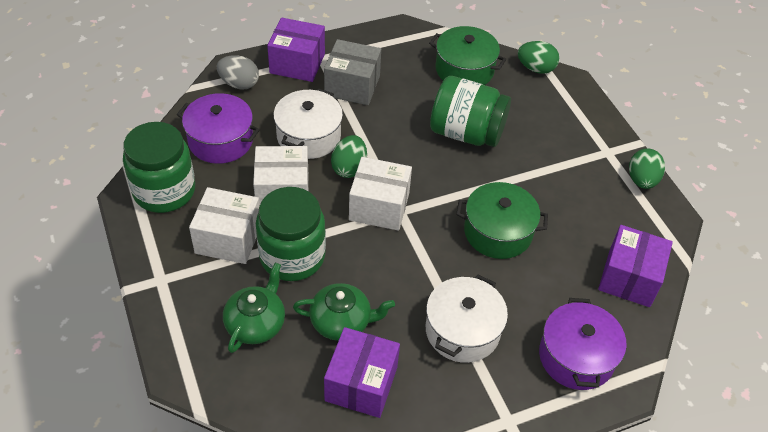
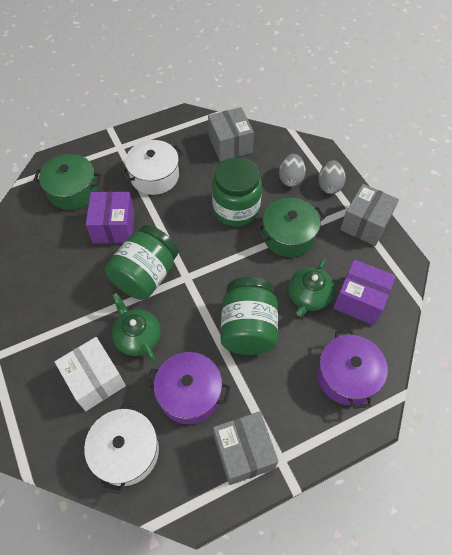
green egg: [331,135,367,178] [518,41,559,74] [629,148,665,189] = 3 -> none = 0
grey box: [324,39,381,105] = 1 -> [208,107,254,161] [213,411,279,485] [340,184,399,246] = 3
grey egg: [217,55,259,90] = 1 -> [279,154,306,187] [318,160,346,194] = 2
purple box: [267,18,325,82] [324,327,400,418] [598,225,673,307] = 3 -> [86,192,135,244] [333,259,396,325] = 2
white box: [189,187,260,264] [253,146,309,204] [349,157,412,231] = 3 -> [55,337,126,411] = 1

